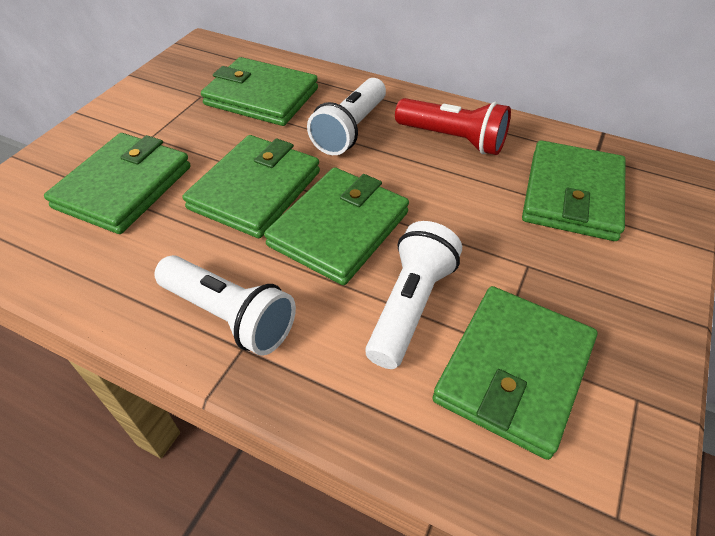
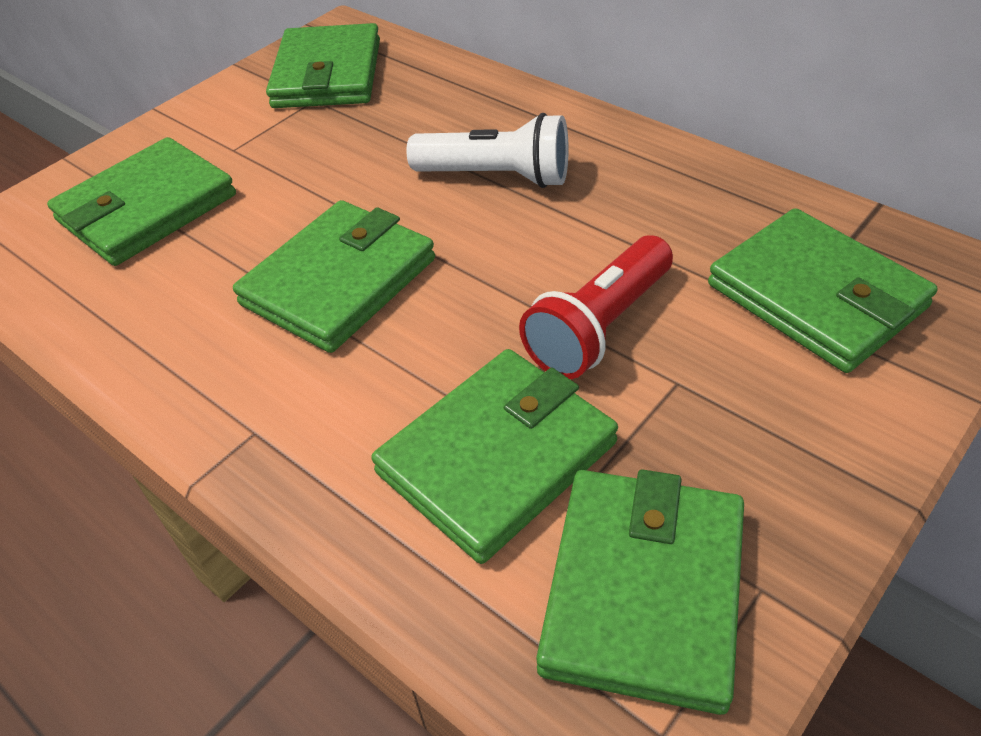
white flashlight: [154,255,296,356] [307,78,386,155] [365,221,462,369] = 3 -> [406,113,569,188] = 1

